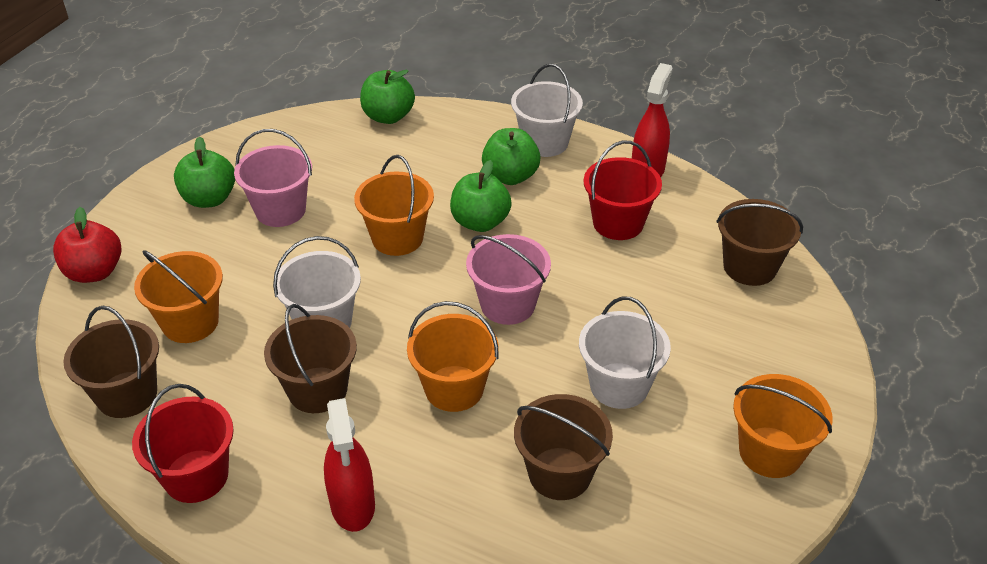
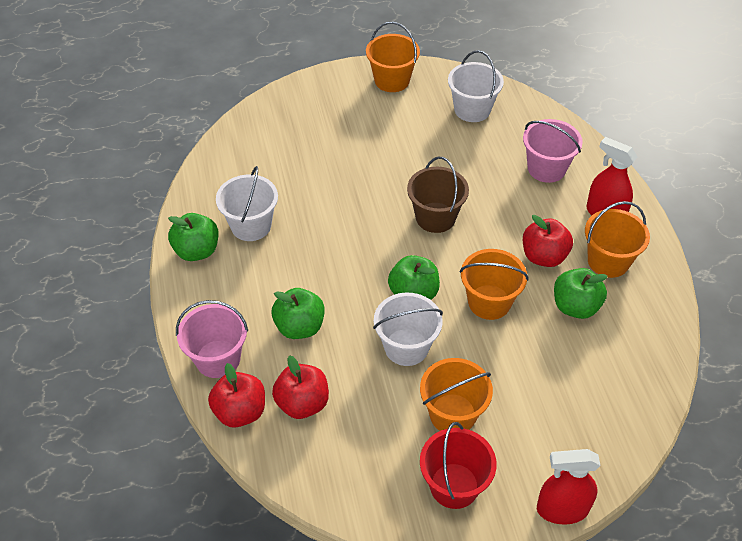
brown bucket: [63,306,159,418] [264,304,357,413] [514,394,613,500] [717,199,803,286] = 4 -> [407,157,469,233] = 1
red apple: [53,207,121,283] = 1 -> [208,363,265,428] [272,355,329,419] [523,215,573,267] = 3
red bucket: [132,384,234,503] [584,140,662,240] = 2 -> [420,422,497,509] = 1

